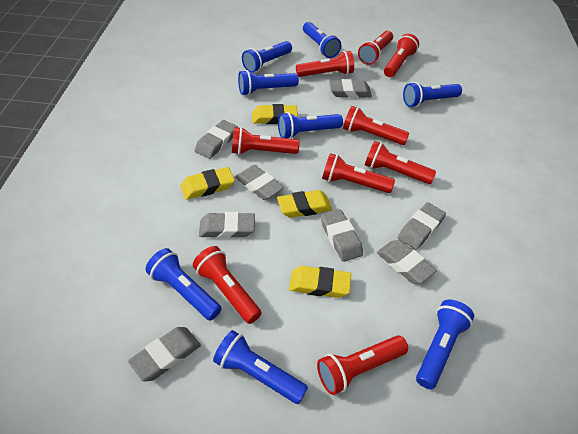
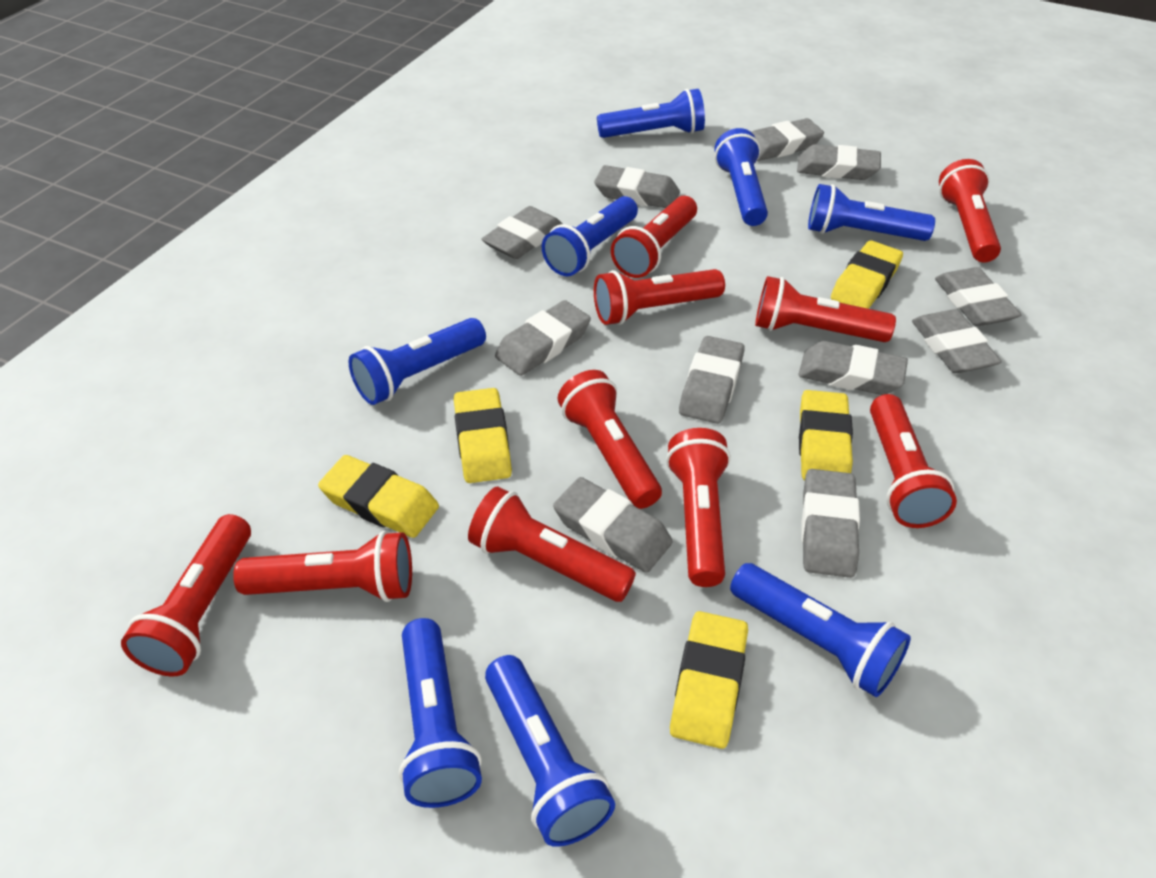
grey eraser: [128,327,201,381] [195,120,238,159] [199,212,255,238] [235,165,284,200] [321,209,363,262] [329,79,372,98] [377,240,437,284] [398,203,446,250] = 8 -> [481,206,563,259] [495,300,591,376] [553,477,673,573] [594,165,680,208] [679,336,744,424] [752,118,824,161] [797,144,881,180] [798,341,908,395] [802,469,860,578] [912,309,1002,373] [935,267,1021,326] = 11
red flashlight: [193,246,262,324] [232,127,300,155] [296,51,354,77] [317,335,408,395] [322,153,395,193] [343,106,409,145] [358,31,393,65] [365,141,436,184] [384,34,419,77] = 9 -> [121,514,251,676] [233,531,412,602] [468,487,636,602] [558,370,662,509] [594,269,725,325] [611,196,697,278] [666,428,731,587] [755,276,896,342] [870,394,957,528] [939,159,1001,263] = 10
yellow eraser: [180,167,235,200] [252,104,298,124] [277,190,332,218] [289,266,351,298] = 4 -> [318,455,439,538] [454,388,512,483] [670,611,748,749] [799,390,853,480] [831,240,903,309] = 5

